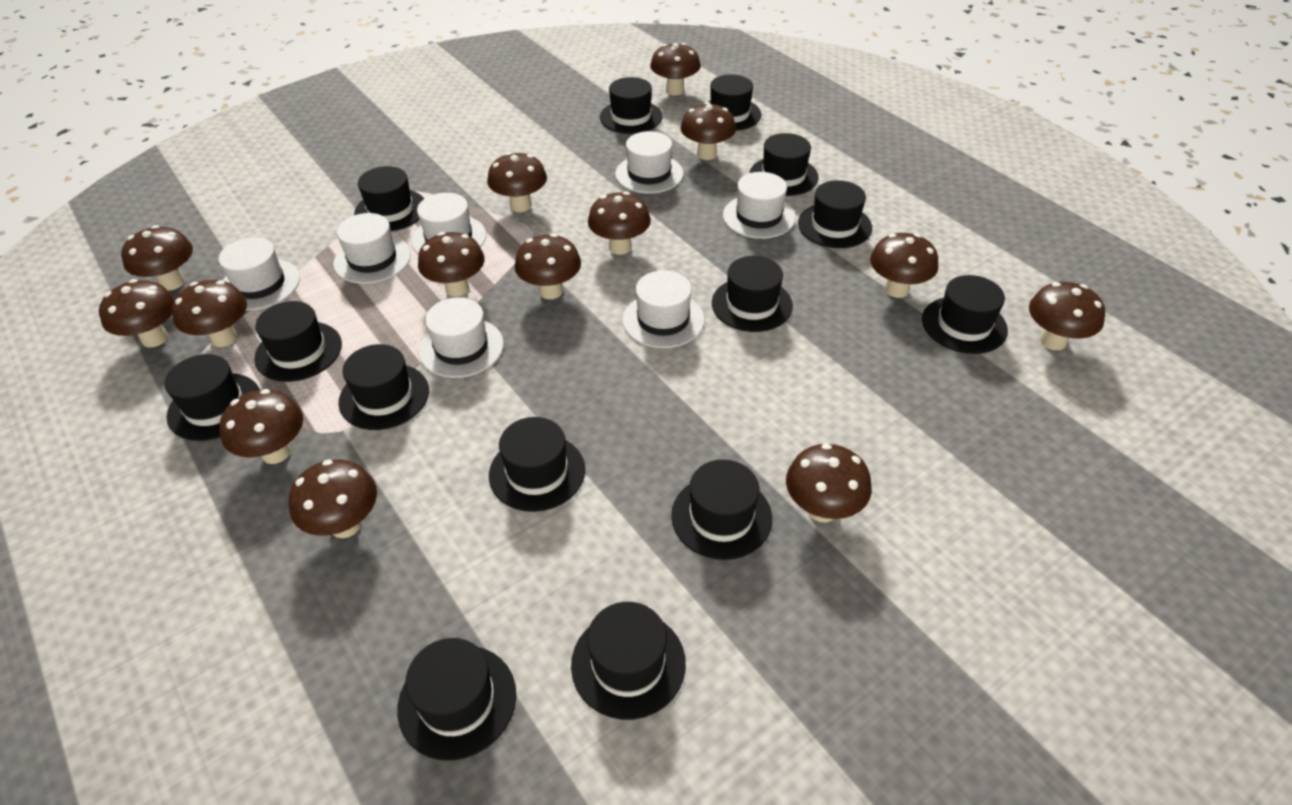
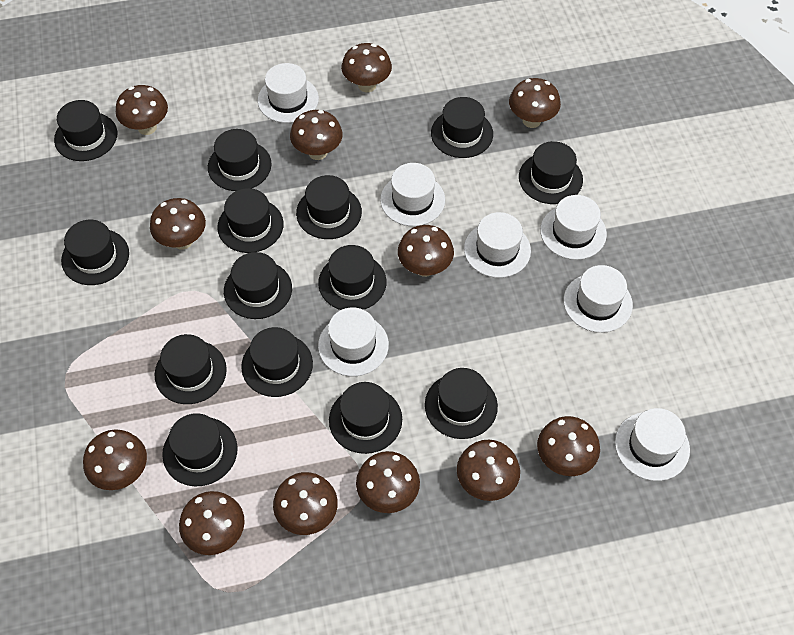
brown mushroom: [99,279,175,347] [121,225,193,290] [172,280,247,347] [220,389,303,464] [289,459,377,538] [418,232,485,297] [487,152,547,212] [514,234,581,299] [588,192,651,255] [650,43,701,96] [680,102,736,160] [786,444,872,522] [870,233,938,298] [1029,282,1105,350] = 14 -> [83,429,147,490] [116,85,168,135] [150,198,206,250] [179,491,245,555] [273,472,338,535] [290,110,343,160] [341,43,392,92] [356,451,420,513] [398,225,454,277] [457,440,520,501] [509,78,561,128] [537,416,600,476] = 12

